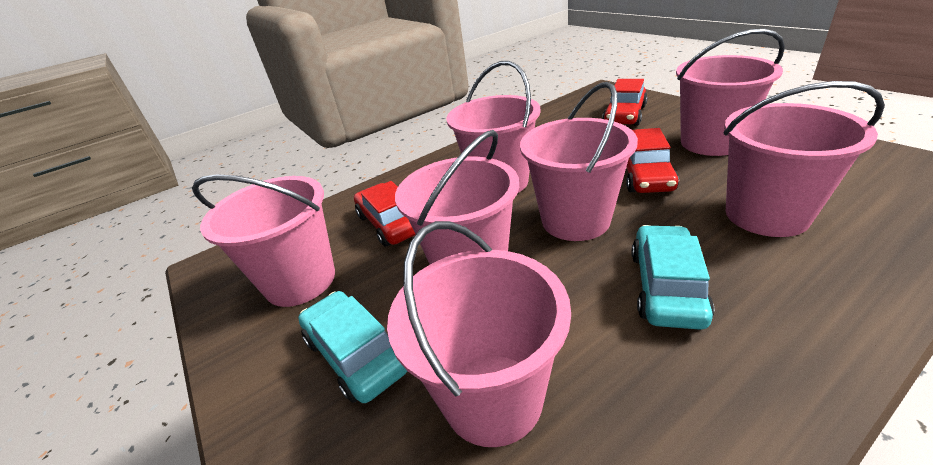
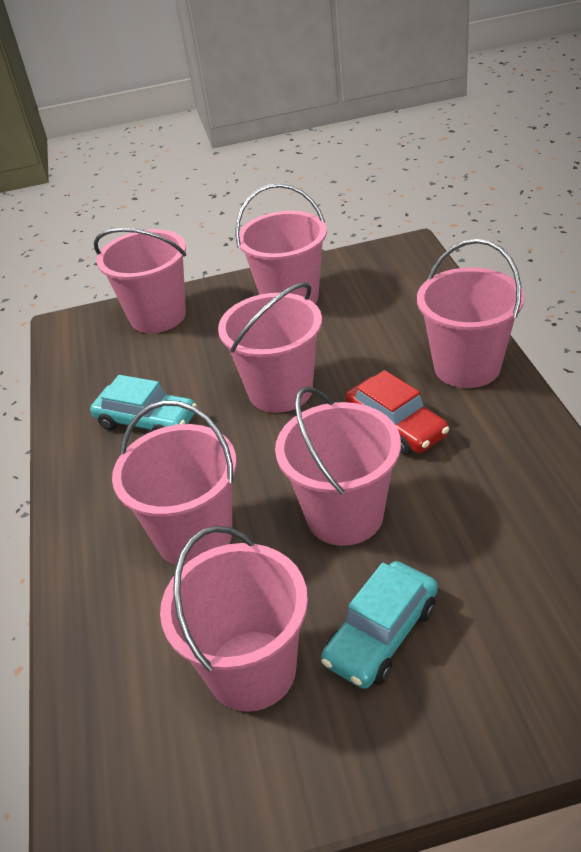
red car: [354,181,416,246] [602,79,648,126] [626,128,679,193] = 3 -> [345,370,449,455] = 1

